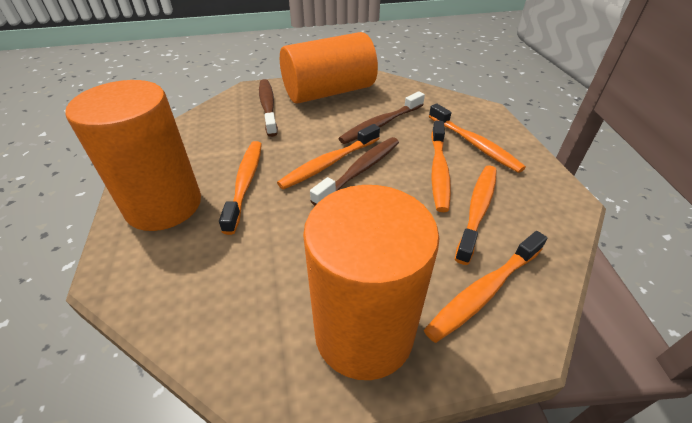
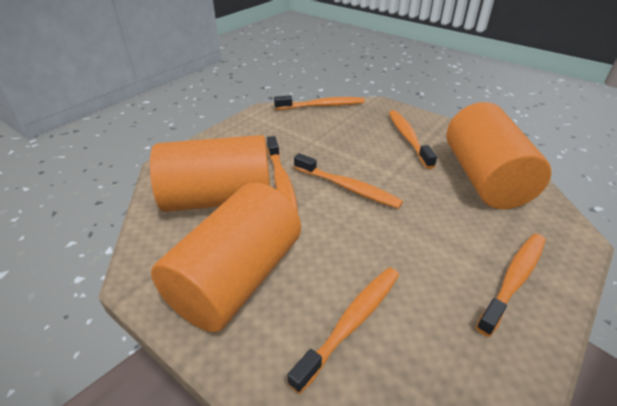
brown toothbrush: [259,79,278,137] [310,137,399,206] [338,91,425,144] = 3 -> none = 0

